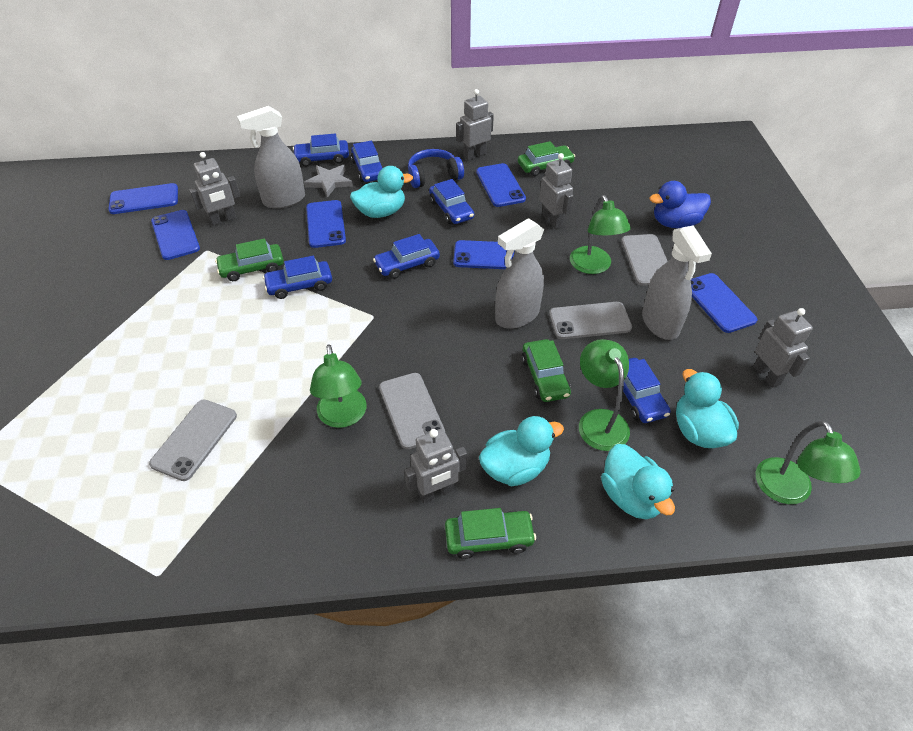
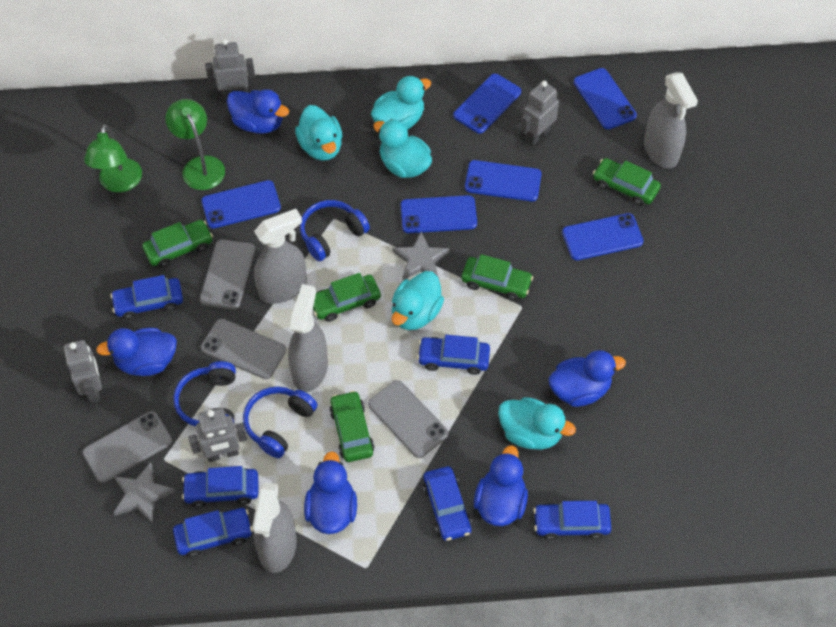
blue duck: [649,181,711,228] = 1 -> [96,328,177,376] [227,89,289,134] [304,451,357,534] [474,445,528,526] [549,350,626,407] = 5
blue headphones: [408,149,464,188] = 1 -> [173,361,236,427] [243,387,318,458] [300,200,370,261] = 3
green car: [215,238,284,281] [445,508,536,559] [518,141,575,176] [522,339,571,402] = 4 -> [142,220,213,268] [313,273,381,322] [330,391,374,462] [461,254,533,301] [593,158,661,206] = 5
green lamp: [310,344,367,428] [570,195,631,274] [579,339,630,451] [756,421,861,504] = 4 -> [84,124,142,193] [165,99,225,190] = 2
grey robot: [189,152,240,226] [404,429,467,503] [456,89,494,160] [539,153,574,229] [753,308,813,388] = 5 -> [64,340,102,403] [188,408,247,462] [205,39,255,100] [521,81,559,146] = 4
grey spray bottle: [237,106,305,209] [495,218,544,329] [642,225,712,340] = 3 -> [252,483,297,573] [254,209,307,304] [288,284,328,392] [644,72,698,168] = 4
grey star: [304,165,353,198] = 1 -> [113,462,175,524] [392,232,450,280] = 2
turquoise duck: [350,166,413,218] [479,416,564,486] [601,444,675,519] [676,369,739,448] = 4 -> [295,105,343,161] [371,76,431,130] [373,119,432,178] [391,271,444,330] [498,397,576,450] = 5

